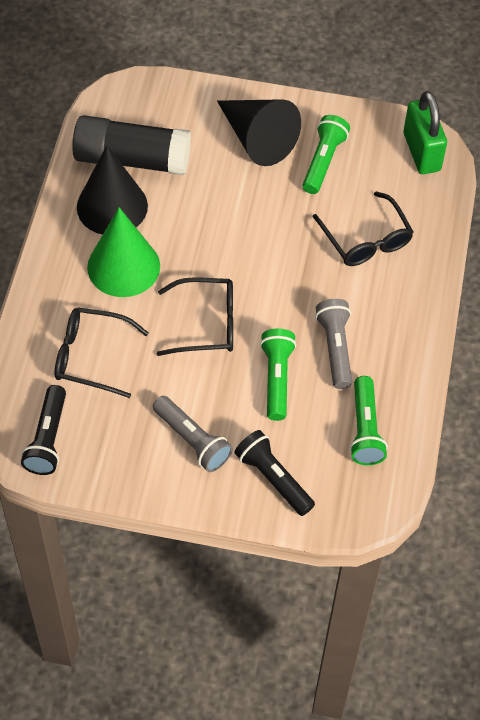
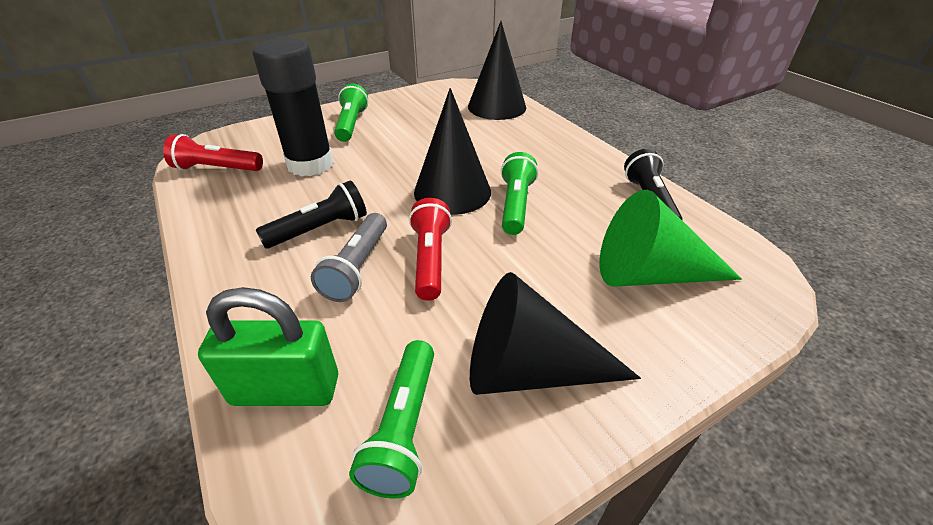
black cone: [77,145,148,235] [217,99,301,166] = 2 -> [414,88,491,215] [468,21,526,120] [470,272,641,395] = 3
black glasses: [55,307,149,398] [157,277,233,356] [313,191,414,266] = 3 -> none = 0
grey flashlight: [153,396,232,472] [315,299,352,389] = 2 -> [311,213,387,302] = 1
red flashlight: none = 0 -> [163,134,263,171] [409,198,452,301] = 2

